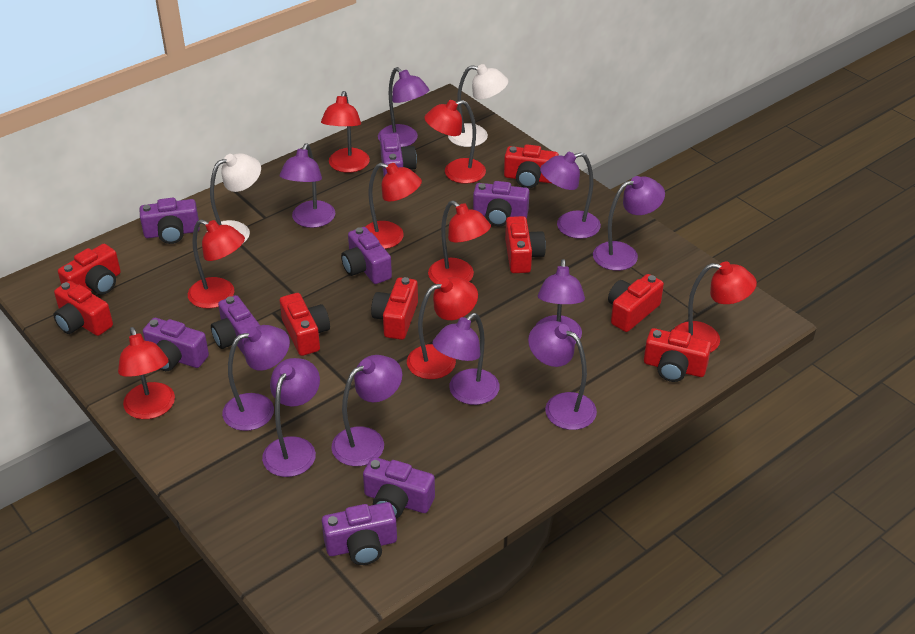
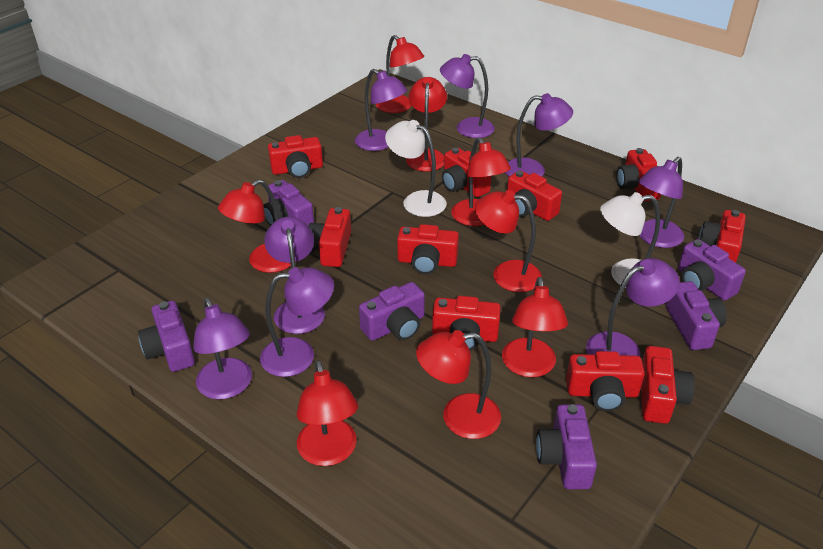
purple camera: [139,198,200,244] [143,318,209,371] [211,295,260,356] [322,502,397,565] [341,227,392,284] [363,457,435,518] [380,133,417,176] [473,181,529,226] = 8 -> [138,301,195,372] [264,180,314,226] [359,282,425,341] [536,404,597,489] [666,281,727,350] [678,239,746,300] = 6
purple lamp: [222,325,290,431] [262,358,320,477] [280,143,335,228] [331,355,402,466] [378,67,429,147] [432,313,500,405] [528,321,597,430] [535,259,585,344] [540,152,601,239] [593,176,665,271] = 10 -> [193,298,252,400] [260,267,334,377] [264,217,325,334] [355,69,407,151] [440,54,495,138] [505,93,573,177] [586,258,680,357] [638,157,684,248] = 8
red camera: [53,281,113,336] [58,244,121,295] [280,293,330,356] [371,277,418,340] [504,144,559,188] [505,216,546,273] [608,274,664,332] [644,328,711,382] = 8 -> [268,135,323,178] [309,207,351,267] [397,224,459,274] [432,296,501,351] [442,148,491,197] [507,170,562,221] [566,351,645,411] [616,148,661,201] [641,346,695,424] [698,210,746,263] = 10

